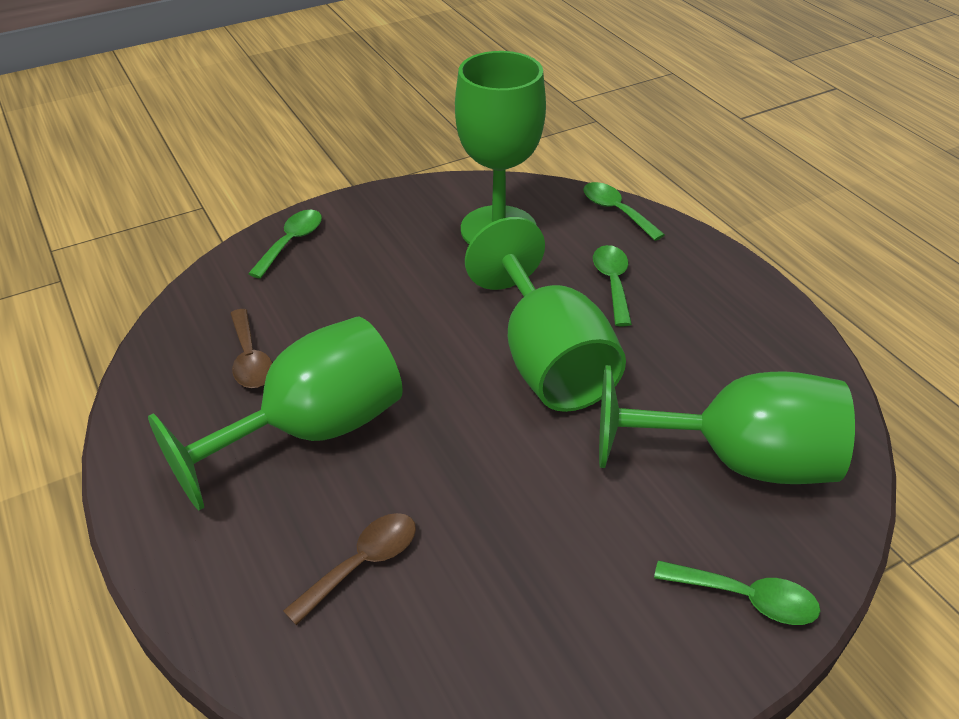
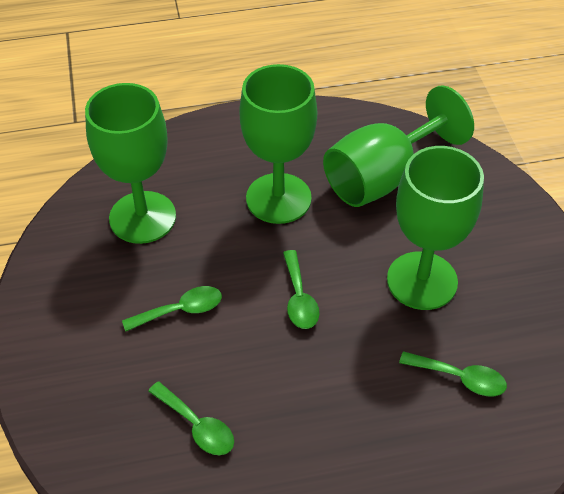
brown spoon: [230,309,272,388] [283,513,416,625] = 2 -> none = 0

